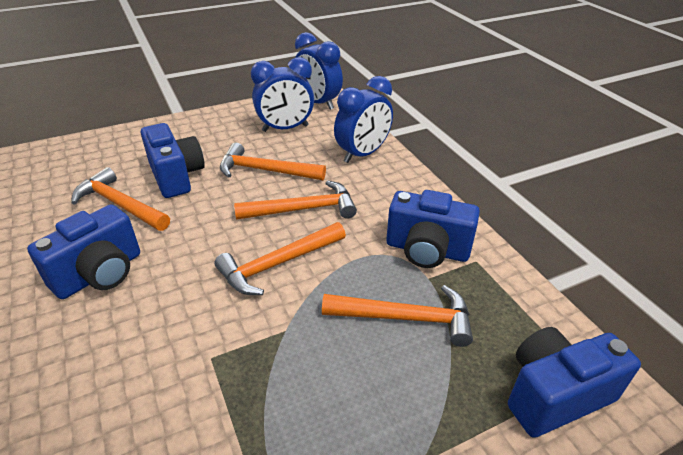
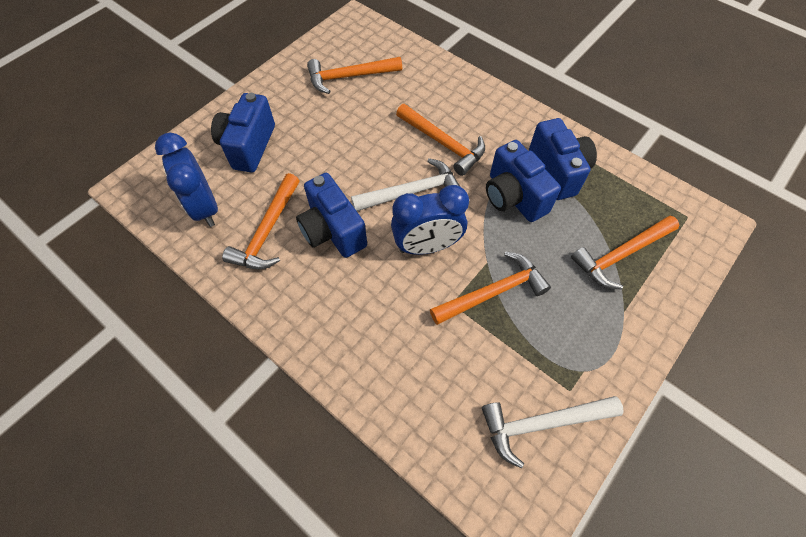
blue clock: [251,57,314,132] [295,32,343,110] [334,76,393,163] = 3 -> [155,133,218,227] [391,185,469,255] = 2
white hammer: none = 0 -> [351,158,460,211] [482,396,624,469] = 2

